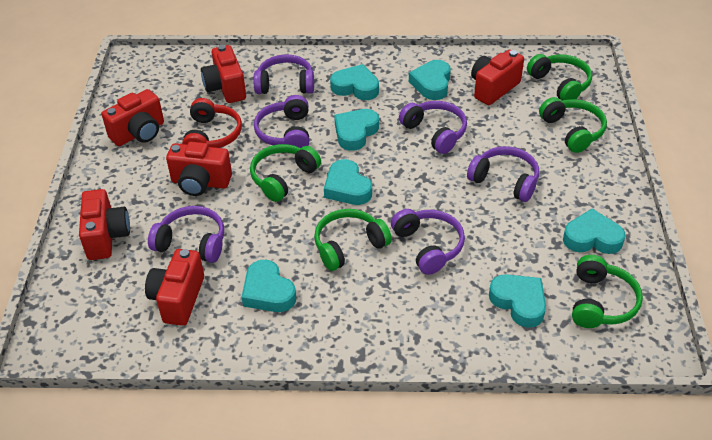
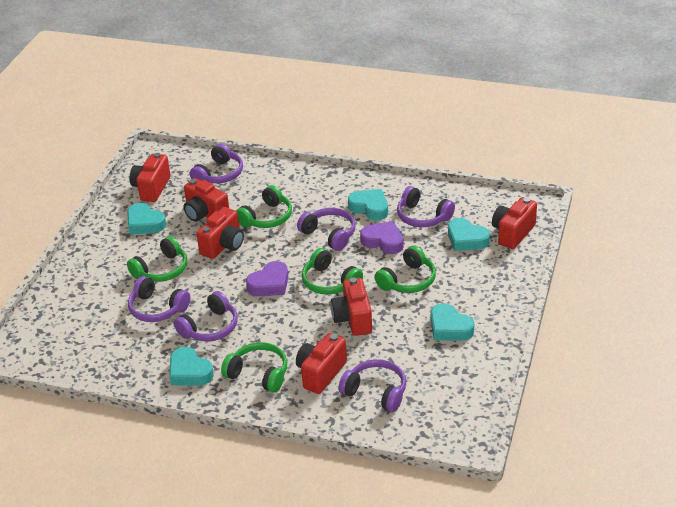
purple heart: none = 0 -> [246,261,288,296] [360,221,404,254] = 2
red headphones: [182,98,242,148] = 1 -> none = 0
turquoise heart: [242,260,296,312] [324,159,372,205] [330,64,379,100] [334,109,379,151] [409,60,451,100] [489,274,546,328] [563,209,626,254] = 7 -> [127,203,166,234] [169,347,214,386] [348,189,388,220] [431,303,474,341] [448,218,490,251] = 5

